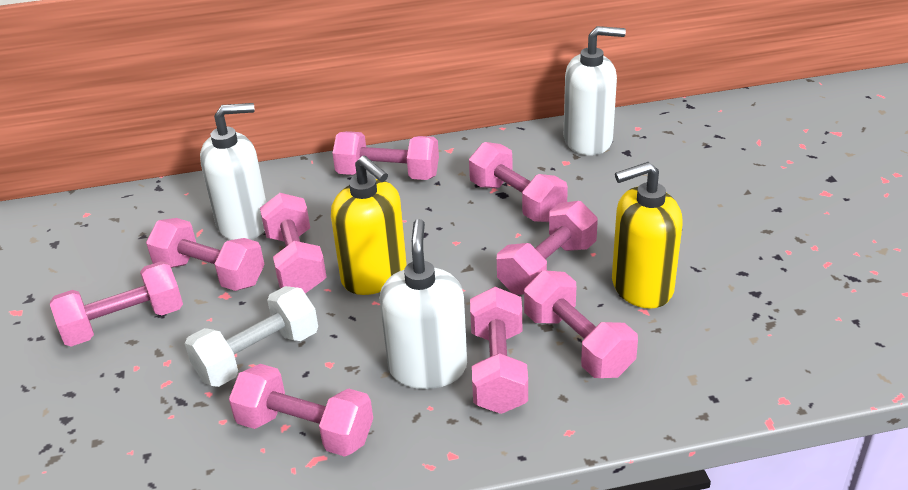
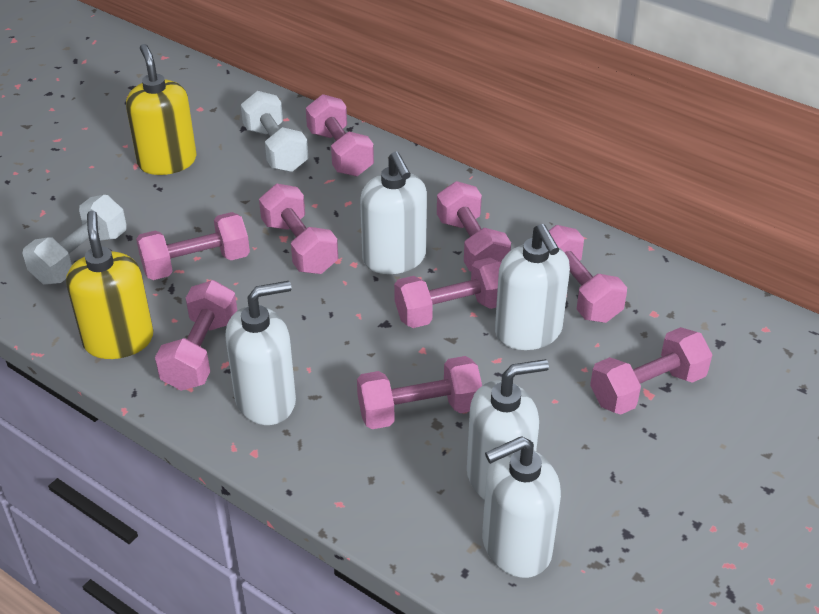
white dumbbell: [185,286,318,387] = 1 -> [23,195,127,285] [241,91,308,172] = 2
white soap dispenser: [200,103,266,240] [380,219,467,389] [564,26,626,155] = 3 -> [226,281,296,425] [360,151,427,274] [467,359,549,500] [482,436,561,578] [495,224,570,350] = 5

